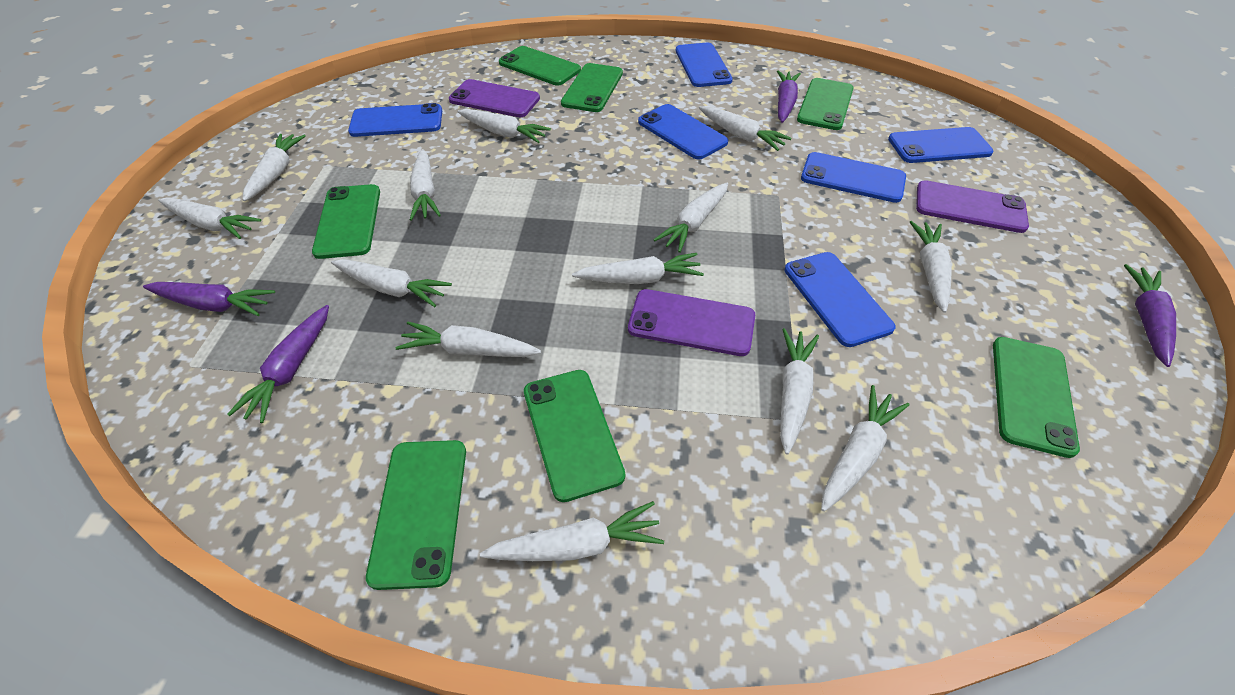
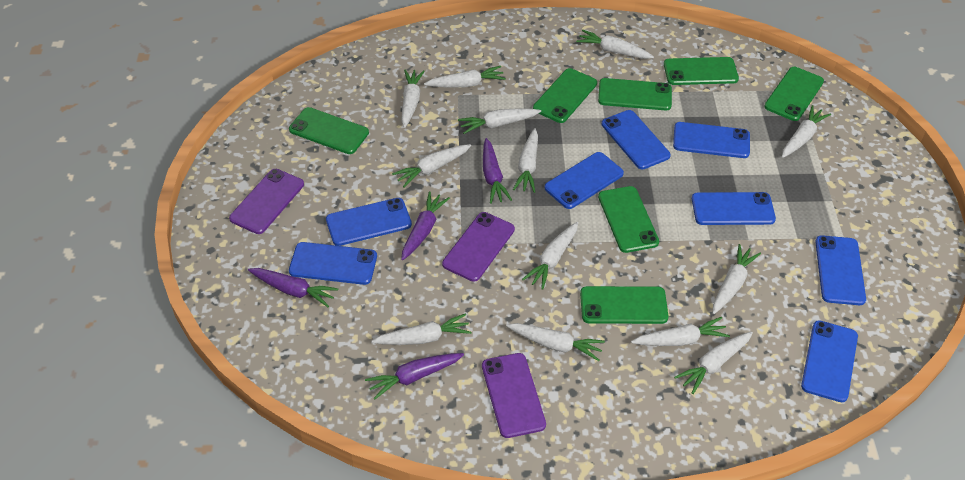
blue phone: [348,103,442,137] [638,104,728,160] [676,43,733,87] [784,252,896,347] [801,152,906,203] [888,127,994,163] = 6 -> [289,242,377,285] [326,198,412,246] [545,152,624,209] [602,110,671,169] [673,122,750,158] [692,192,776,225] [801,320,858,402] [815,235,866,305] = 8

